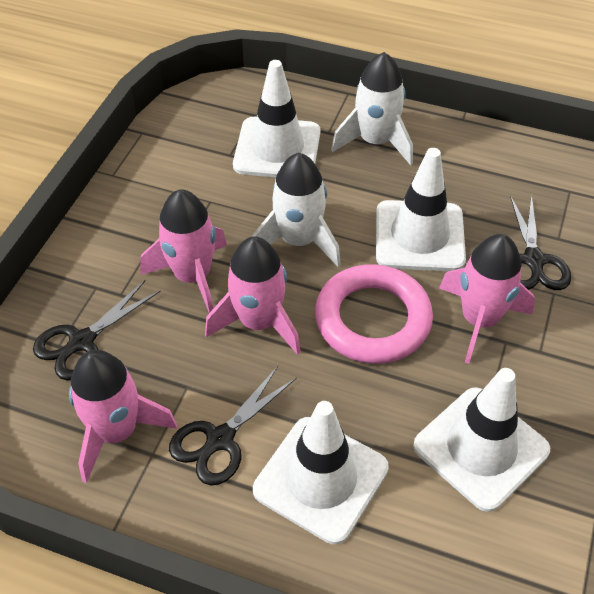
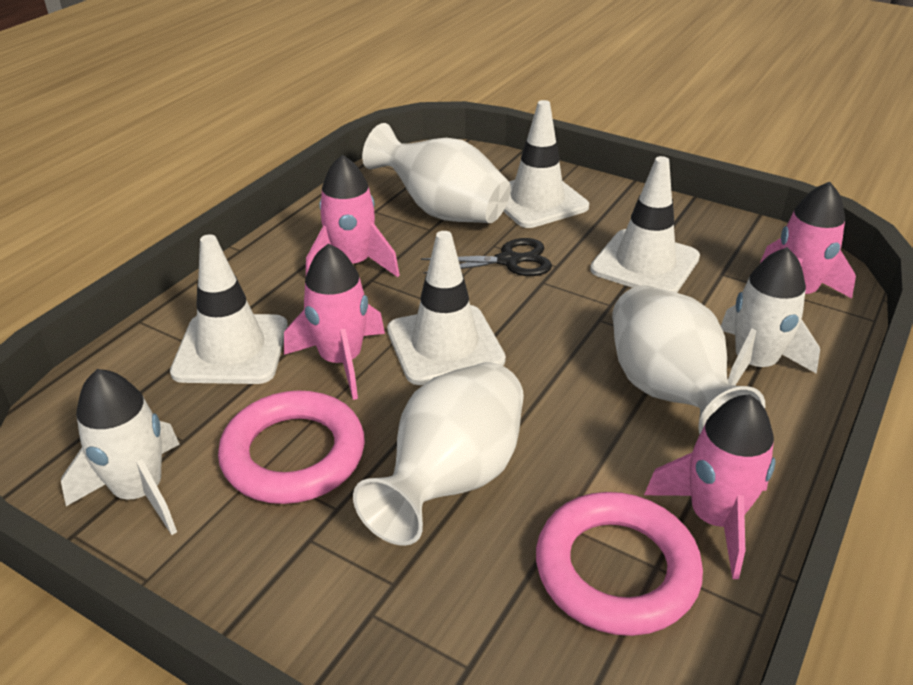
black scissors: [33,280,161,381] [169,366,297,486] [510,194,571,290] = 3 -> [421,238,552,276] = 1
pink ring: [315,264,433,364] = 1 -> [218,390,365,504] [536,492,703,636] = 2
white vase: none = 0 -> [353,362,524,546] [362,123,511,223] [612,285,765,434] = 3

